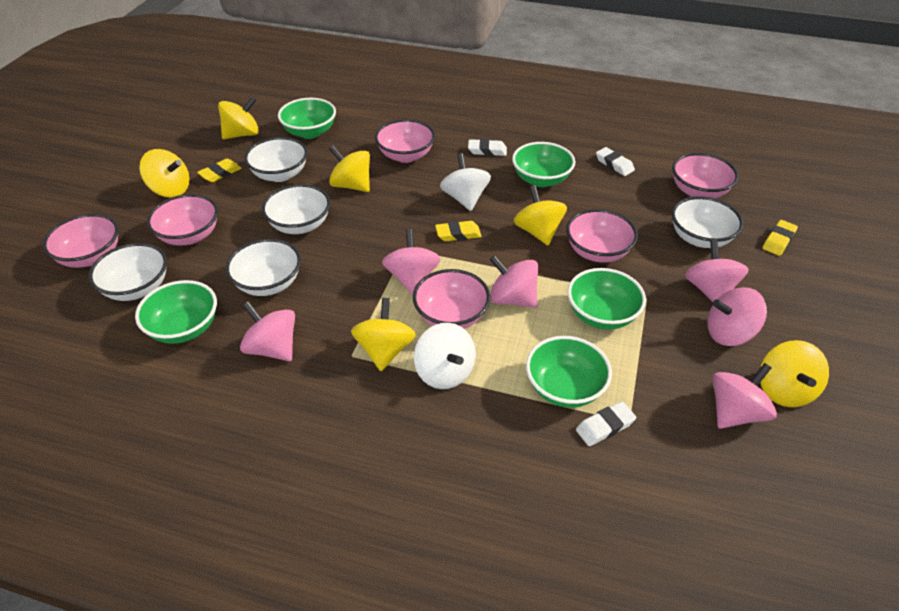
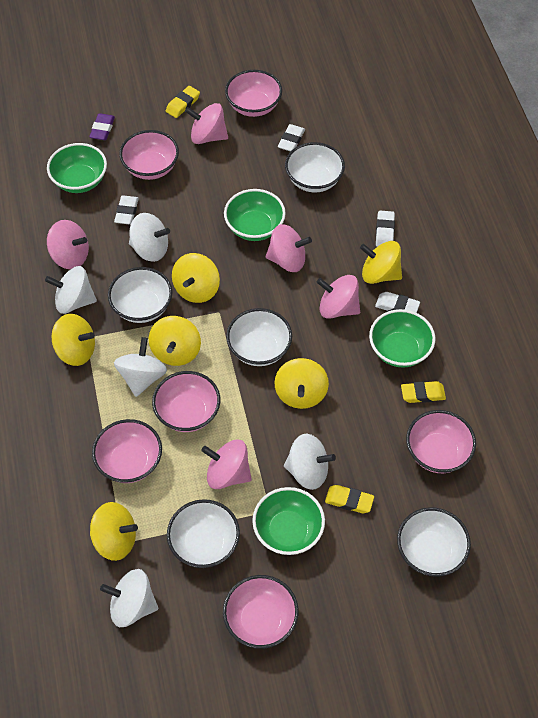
green bowl: [135,280,217,344] [278,98,336,139] [512,142,575,187] [526,336,612,408] [568,268,646,330] = 5 -> [47,143,107,193] [224,189,286,241] [252,487,325,555] [369,309,435,368] = 4
pink spinning top: [240,301,295,361] [382,229,441,295] [490,255,538,308] [685,240,749,302] [707,287,767,346] [712,363,777,429] = 6 -> [47,220,89,269] [185,103,228,144] [201,440,252,489] [266,224,312,272] [317,275,360,319] = 5
purple eraser: none = 0 -> [89,113,115,140] = 1
white eraser: [468,139,507,156] [576,402,636,446] [596,147,635,176] = 3 -> [114,195,139,224] [278,124,305,152] [375,292,420,313] [376,211,395,247] = 4
white spinning top: [414,323,476,389] [440,153,491,211] = 2 -> [45,266,97,314] [100,569,158,627] [114,337,167,397] [129,213,170,262] [284,434,336,490] = 5

